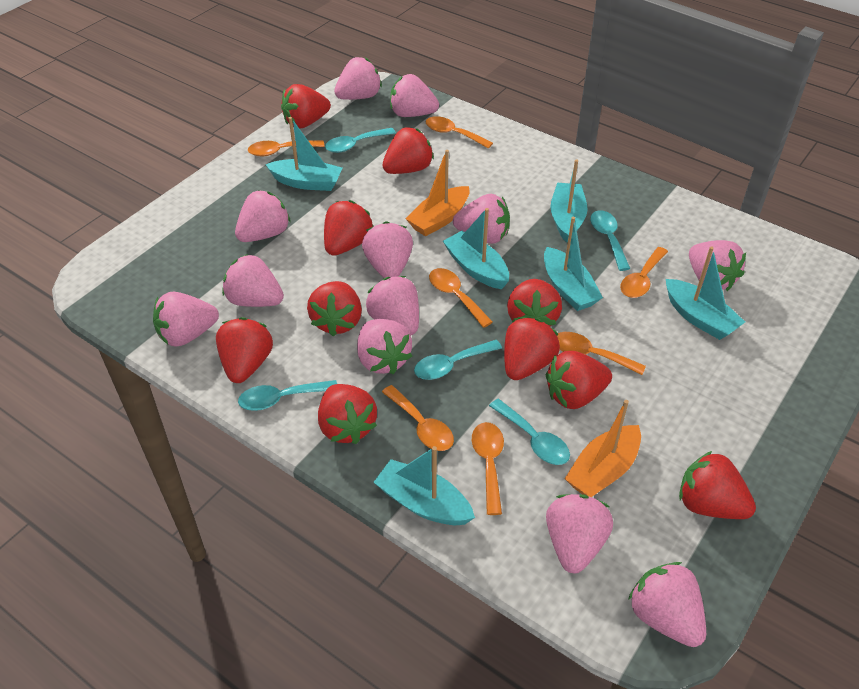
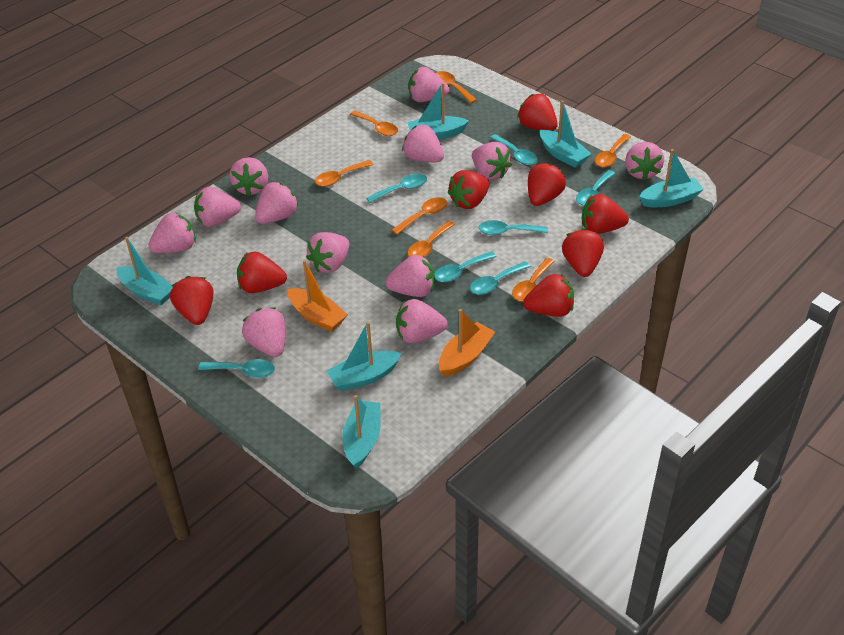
red strawberry: [216,317,273,383] [281,84,331,128] [307,281,362,336] [318,384,377,444] [324,200,374,256] [382,127,434,174] [504,317,560,380] [507,279,562,326] [546,351,612,409] [679,451,756,519] = 10 -> [170,276,214,325] [237,252,287,293] [447,170,490,209] [517,94,558,131] [523,274,574,317] [528,163,566,206] [562,229,604,277] [582,194,629,234] = 8
turquoise spoon: [238,380,337,411] [325,128,396,153] [414,340,502,380] [489,399,570,465] [590,210,631,271] = 5 -> [198,359,275,378] [366,174,427,203] [435,251,497,282] [470,261,531,295] [479,220,548,235] [490,134,537,165] [576,170,615,206] = 7

